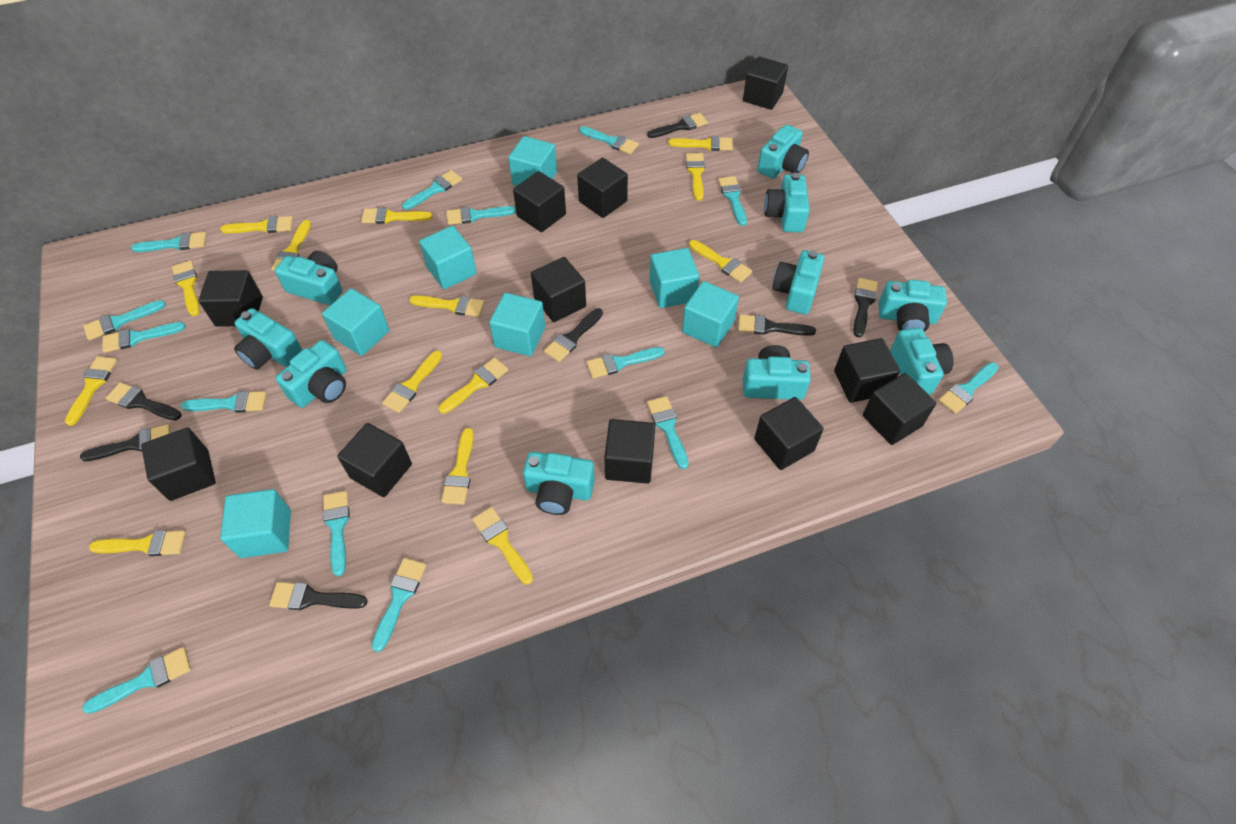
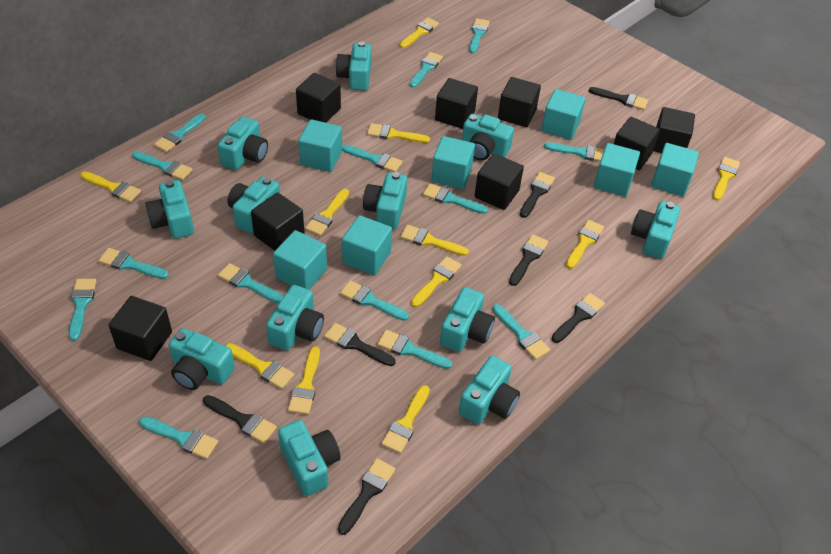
black cube: [141,427,216,501] [198,270,263,327] [337,423,412,497] [513,171,566,232] [531,257,586,322] [577,158,628,218] [604,419,655,484] [743,57,788,110] [754,397,824,470] [834,338,900,403] [863,373,936,445] = 11 -> [108,296,172,361] [251,192,305,251] [296,73,341,123] [435,78,478,129] [475,153,524,210] [498,77,541,127] [614,117,660,170] [653,107,695,153] = 8
turquoise camera: [234,308,302,370] [275,251,343,305] [276,340,347,408] [523,452,595,515] [743,345,811,400] [757,125,809,179] [764,173,810,232] [772,250,824,314] [878,280,947,332] [890,328,954,395] = 10 -> [145,180,194,239] [169,328,235,390] [218,117,268,170] [227,176,280,233] [266,285,324,351] [278,420,341,496] [336,42,371,91] [363,172,407,229] [440,287,495,352] [459,356,520,424] [462,114,514,161] [631,201,680,259] = 12
yellow brush: [65,356,118,426] [89,530,186,556] [172,260,200,316] [220,216,293,233] [271,220,311,271] [361,207,432,224] [382,350,442,413] [409,295,485,317] [439,357,508,414] [441,428,474,505] [472,507,533,584] [668,136,733,151] [686,153,705,200] [689,240,752,283] = 14 -> [80,171,141,202] [225,343,294,389] [288,346,320,415] [305,189,349,236] [367,123,430,143] [381,385,430,454] [400,18,439,48] [400,225,469,256] [411,256,462,307] [566,220,604,269] [713,157,740,201] = 11

